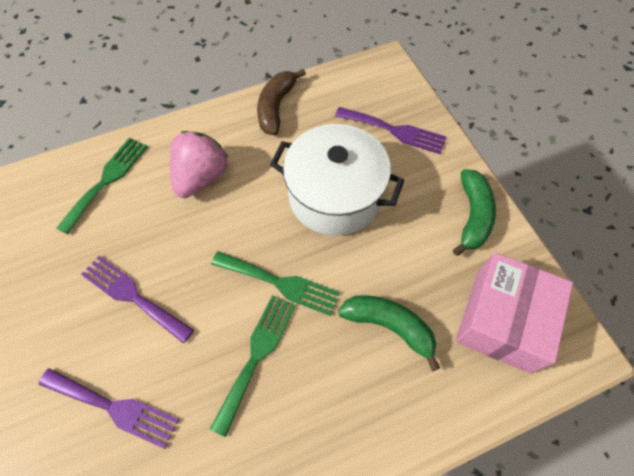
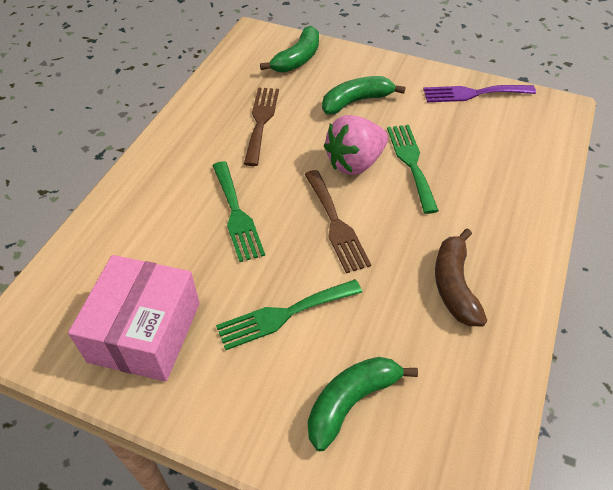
brown fork: none = 0 -> [244,87,279,166] [304,170,371,273] = 2
green banana: [338,295,440,371] [453,169,496,256] = 2 -> [260,26,319,73] [308,357,418,451] [322,76,406,114] = 3
purple fork: [39,368,179,449] [81,256,194,344] [335,107,446,154] = 3 -> [423,85,536,102] = 1
white pot: [270,124,404,236] = 1 -> none = 0

